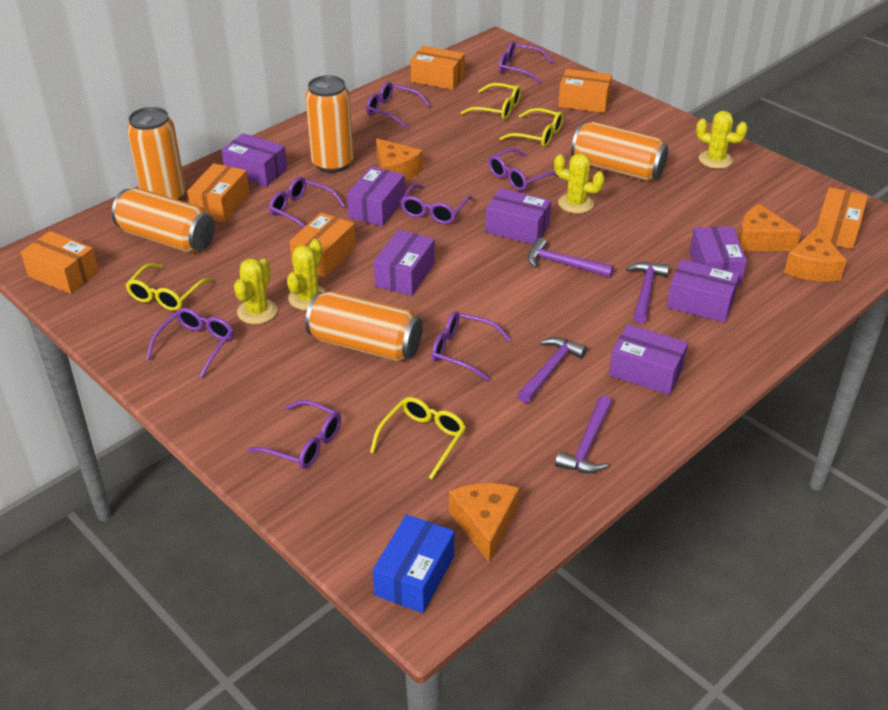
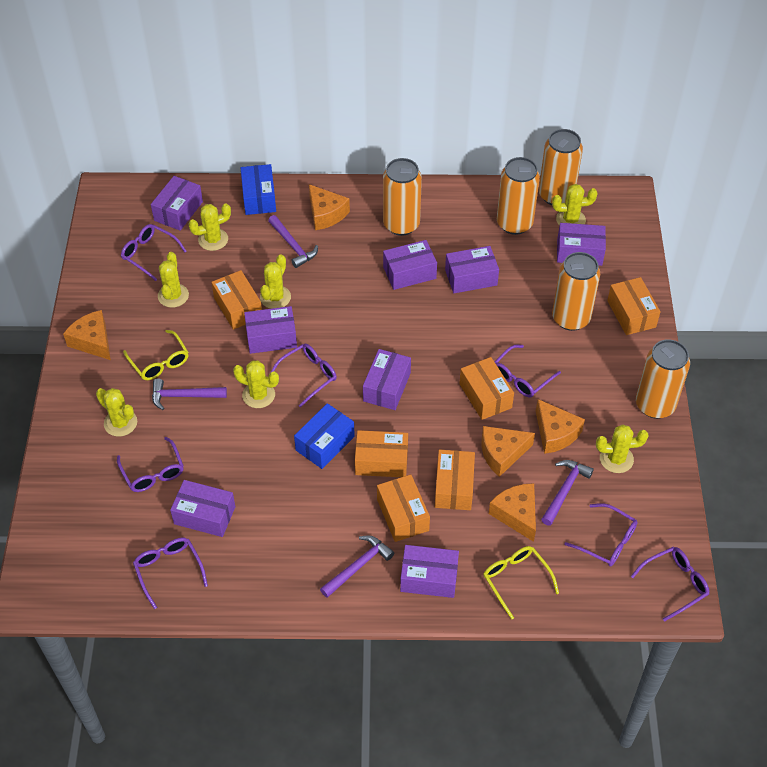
blue box: [373,514,454,613] = 1 -> [241,164,276,215] [294,403,355,469] = 2
orange cheese: [376,138,423,181] [449,483,519,563] [739,204,801,251] [784,227,847,282] = 4 -> [63,310,111,360] [309,184,350,230] [482,426,535,477] [489,483,536,542] [536,399,585,454] = 5
purple box: [222,133,287,187] [347,166,405,226] [374,230,435,296] [485,188,551,245] [609,324,688,395] [667,259,740,323] [689,227,747,286] = 7 -> [151,176,203,231] [170,480,235,537] [244,306,297,354] [363,349,411,410] [383,240,437,290] [400,545,459,598] [445,246,499,293] [557,223,606,266] = 8
purple glasses: [146,308,234,378] [248,400,341,469] [269,177,345,228] [366,82,431,129] [400,184,472,224] [431,311,511,381] [488,148,559,191] [499,41,553,84] = 8 -> [117,437,183,492] [121,224,187,281] [133,538,208,609] [270,344,337,408] [495,345,561,398] [564,503,638,566] [631,547,709,622] = 7
yellow cactus: [234,259,277,324] [287,239,326,310] [554,153,605,214] [696,111,748,169] = 4 -> [96,388,137,437] [158,252,189,308] [189,204,231,251] [233,360,279,408] [260,254,291,309] [552,184,598,226] [596,425,649,473] = 7
yellow glasses: [126,263,212,311] [370,397,466,479] [460,83,521,120] [499,108,563,147] = 4 -> [123,330,188,380] [483,546,559,620] = 2

